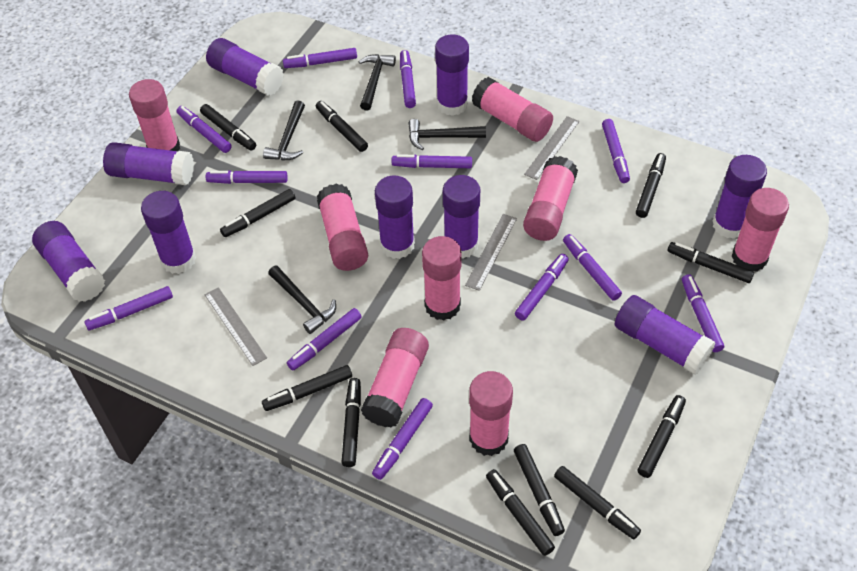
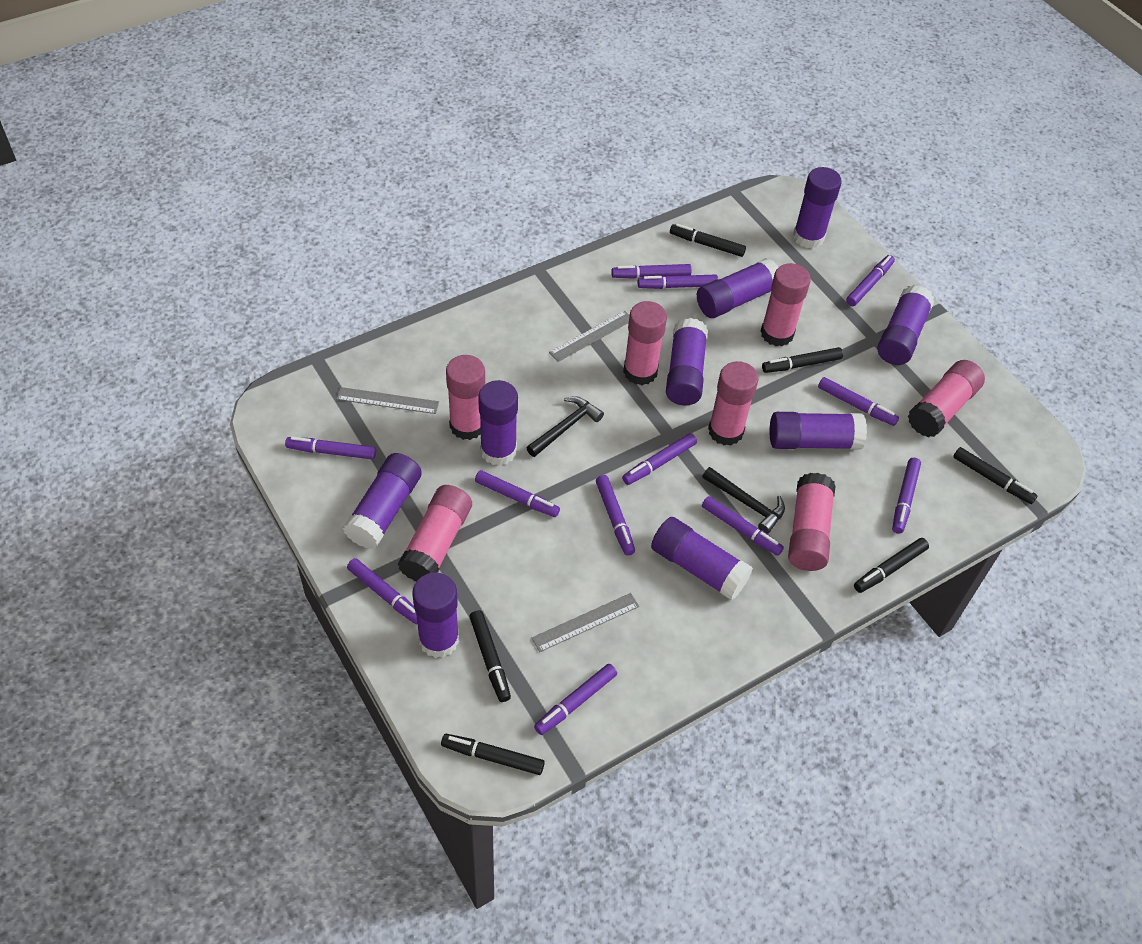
black hammer: [263,101,305,161] [268,265,336,334] [359,54,396,111] [408,119,486,150] = 4 -> [527,396,604,457] [702,467,785,534] = 2
black marker: [200,104,256,151] [220,189,295,237] [262,365,352,411] [316,101,368,152] [341,378,361,467] [486,469,555,556] [514,444,565,536] [554,466,641,539] [636,153,666,218] [638,395,686,478] [668,242,754,283] = 11 -> [441,734,545,775] [469,610,511,702] [670,224,746,257] [762,347,843,373] [854,538,929,593] [953,447,1037,504] = 6
pink glue stick: [129,79,180,151] [317,184,368,271] [361,328,429,428] [422,236,462,321] [469,371,513,456] [472,77,553,142] [523,156,578,241] [731,188,789,272] = 8 -> [398,485,472,581] [446,355,485,440] [623,301,667,385] [708,361,758,446] [761,263,811,346] [788,473,835,571] [908,360,985,437] = 7

